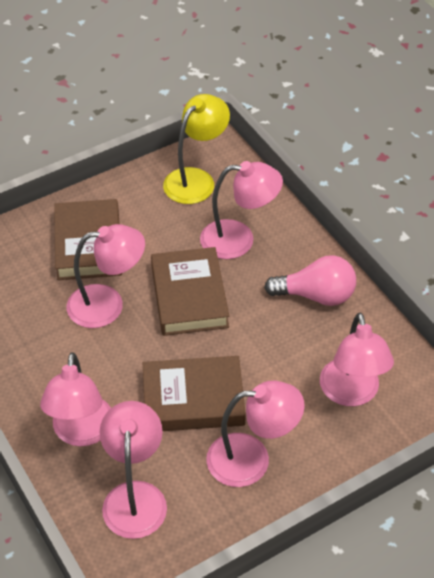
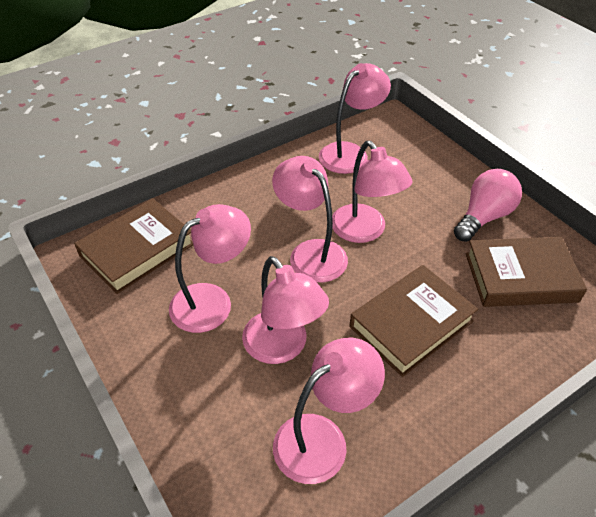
yellow lamp: [163,94,230,204] = 1 -> none = 0

